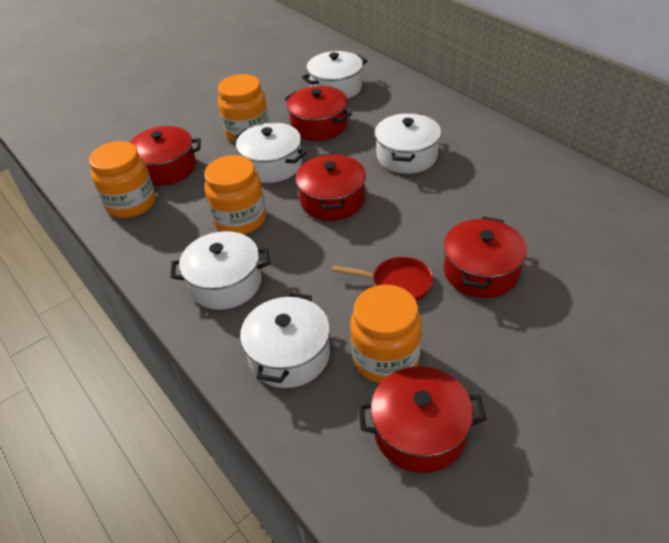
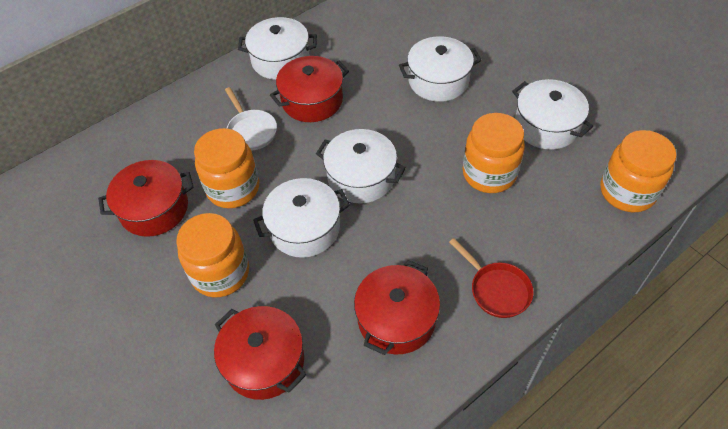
red pot: [130,126,201,186] [285,86,352,141] [295,153,366,221] [358,366,486,473] [444,217,527,298] = 5 -> [98,160,194,237] [214,306,306,400] [270,56,349,122] [354,260,440,355] = 4
white pan: none = 0 -> [225,87,277,151] = 1

